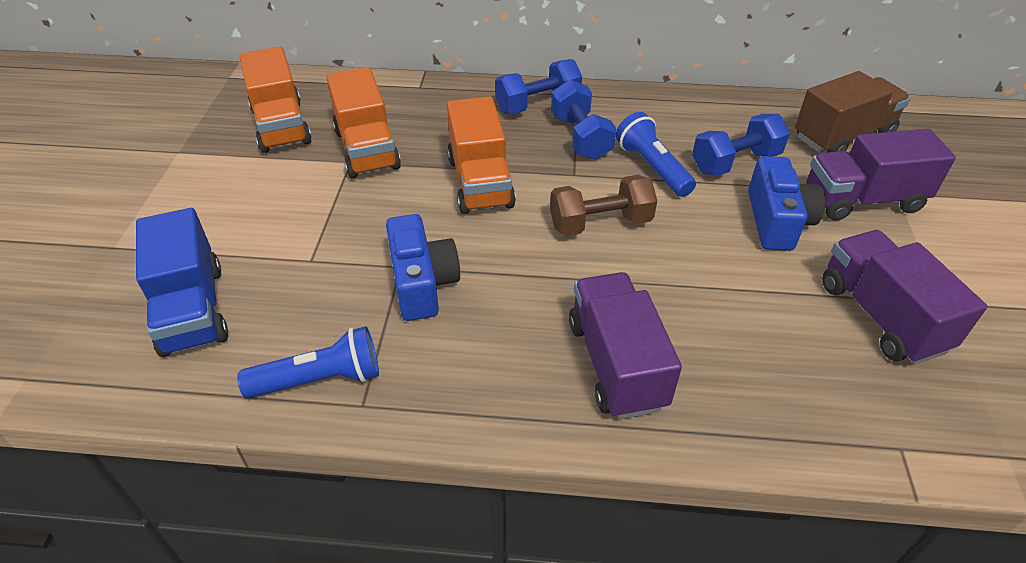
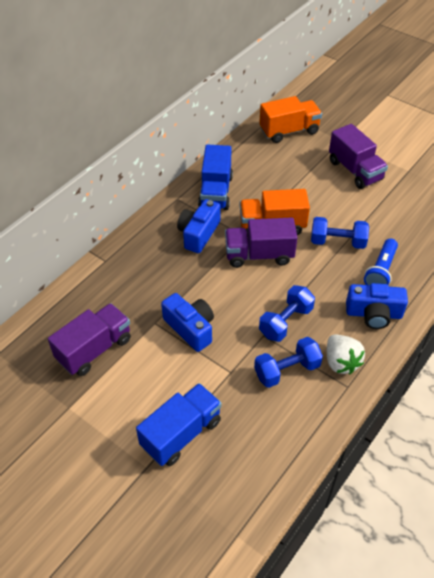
blue camera: [386,214,460,321] [748,156,825,251] = 2 -> [161,293,214,352] [177,199,221,253] [346,283,408,329] = 3
blue flashlight: [237,326,379,398] [616,112,696,197] = 2 -> [364,239,398,285] = 1
blue truck: [136,208,228,357] = 1 -> [136,383,222,466] [198,144,233,210] = 2
brown dumbbell: [550,175,657,236] = 1 -> none = 0
brown truck: [795,71,911,153] = 1 -> none = 0
orange truck: [240,47,312,153] [327,67,401,178] [447,96,516,214] = 3 -> [240,189,310,235] [259,96,322,143] = 2
white strawberry: none = 0 -> [327,335,365,374] = 1

